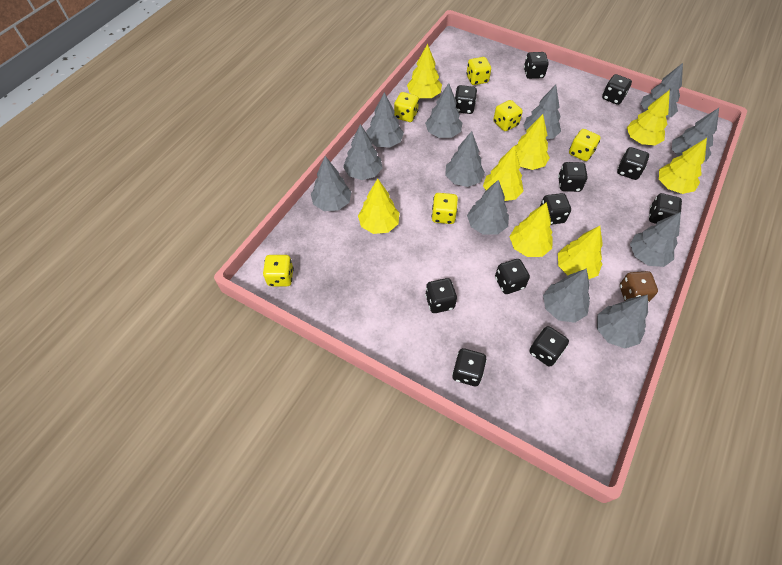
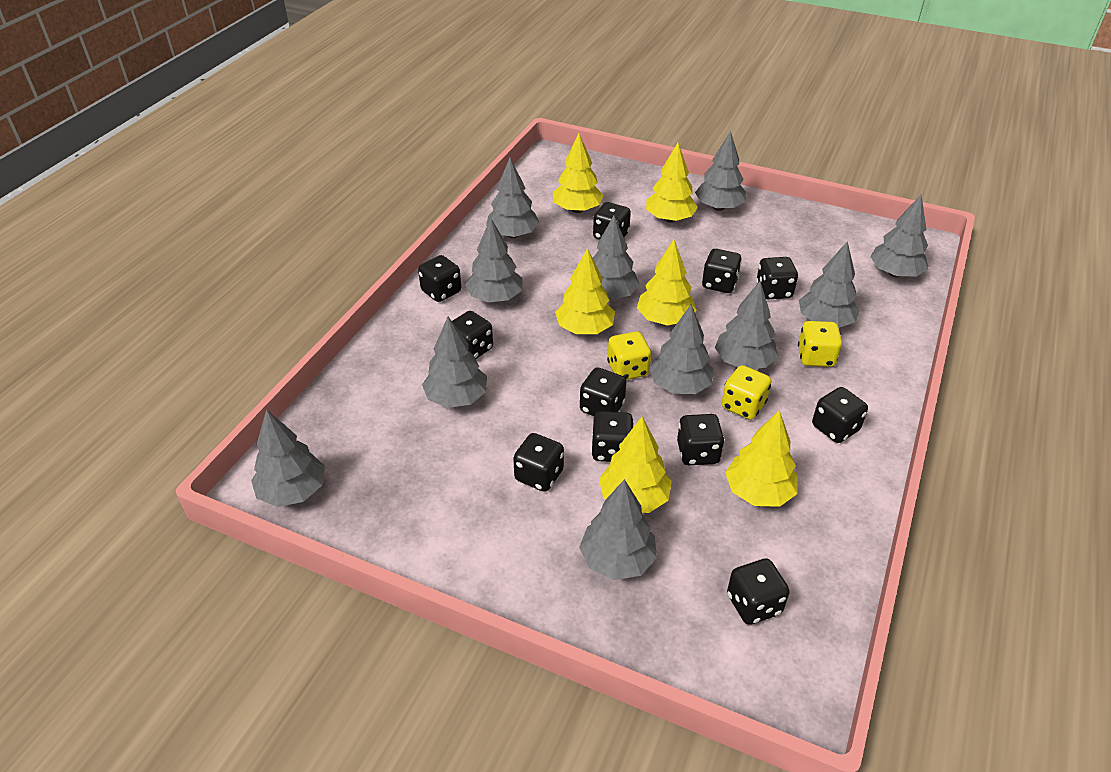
brown dice: [620,271,658,302] = 1 -> none = 0
grey tree: [311,156,351,211] [343,124,383,180] [366,92,404,148] [425,83,462,138] [445,131,485,187] [467,180,509,235] [523,85,561,139] [543,268,590,323] [597,295,648,348] [630,212,681,267] [641,63,683,118] [672,108,719,162] = 12 -> [251,409,325,507] [422,317,487,408] [465,218,523,303] [486,158,540,238] [579,479,657,580] [593,216,640,300] [649,304,714,394] [695,131,746,211] [715,281,778,369] [799,241,860,328] [870,194,928,277] = 11
yellow dice: [263,255,294,286] [394,92,419,122] [432,193,458,224] [466,57,491,85] [493,100,523,131] [569,129,601,161] = 6 -> [607,331,651,380] [722,365,771,420] [798,321,842,367] = 3
yellow tree: [358,179,400,234] [407,44,442,98] [483,145,524,201] [510,202,553,257] [515,114,550,170] [558,226,603,279] [627,90,670,146] [659,138,707,194] = 8 -> [553,134,604,213] [555,248,615,334] [599,417,672,513] [637,240,697,326] [646,143,698,222] [725,410,798,507] = 6

